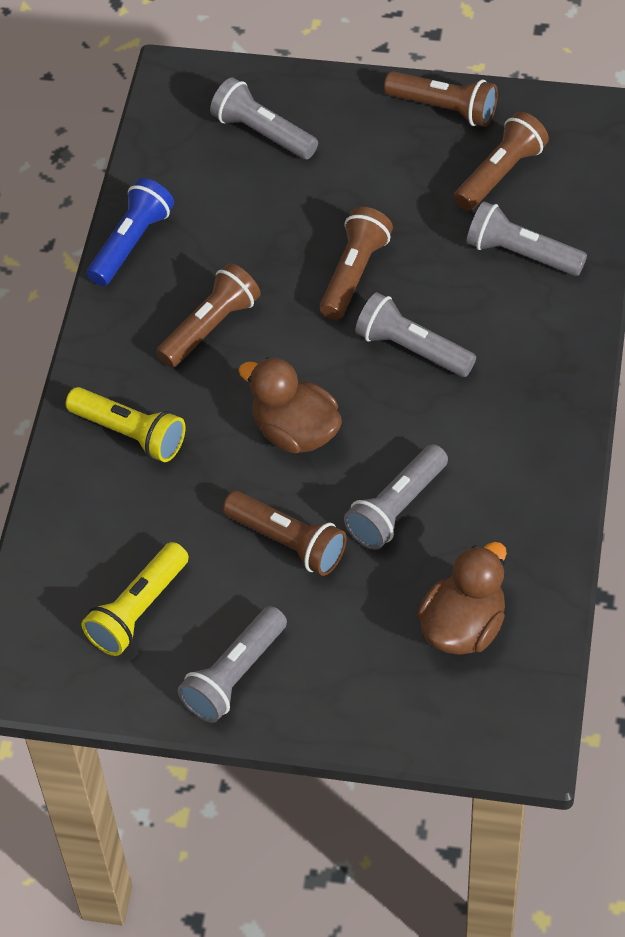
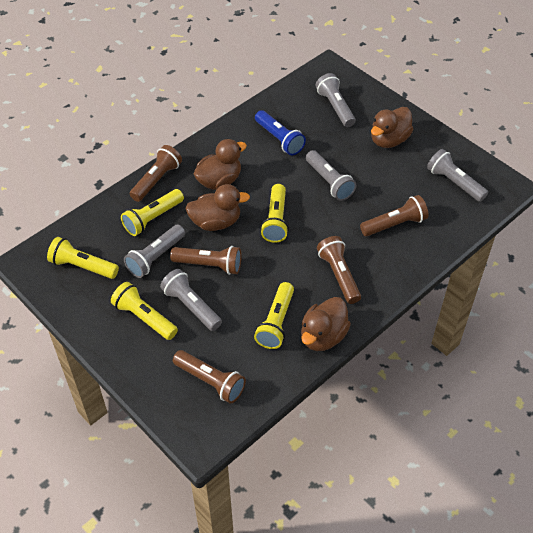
brown duck: [239,357,342,454] [417,542,507,655] = 2 -> [185,184,250,231] [194,139,247,190] [301,297,351,351] [371,107,414,148] = 4
yellow flashlight: [66,387,186,462] [82,542,189,656] = 2 -> [47,237,119,279] [111,282,178,340] [121,189,184,236] [254,282,294,349] [261,184,289,243] = 5

